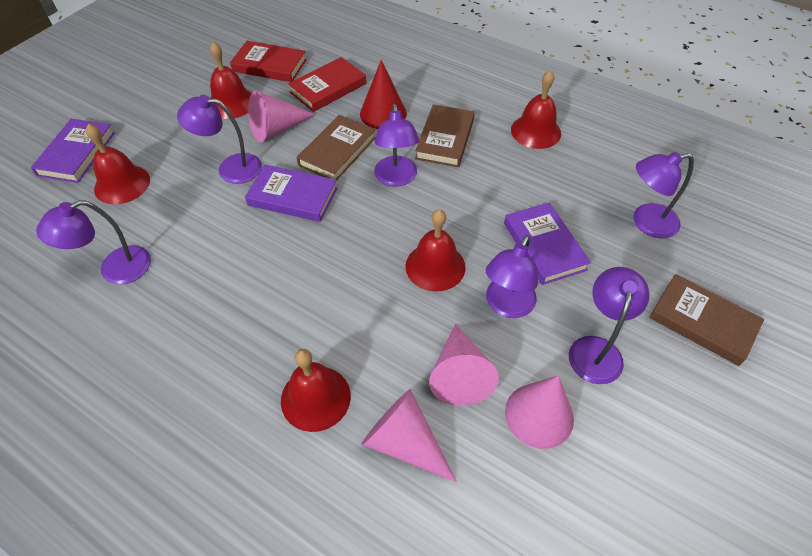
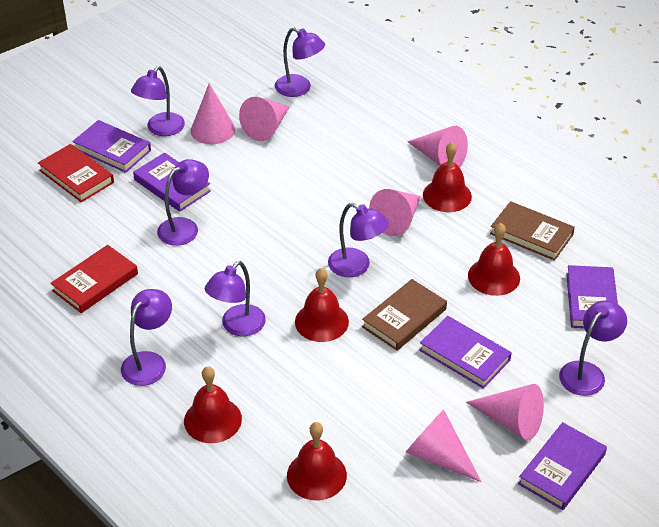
brown book: [297,115,376,181] [415,104,475,167] [649,274,764,366] = 3 -> [362,279,447,351] [490,201,575,261] = 2
pink cone: [248,91,316,142] [362,389,457,482] [429,324,499,406] [505,375,574,449] = 4 -> [191,83,235,144] [239,97,290,141] [369,189,421,236] [406,409,481,482] [407,126,468,167] [466,384,544,440] = 6
purple book: [31,119,115,183] [245,165,337,222] [504,202,591,285] = 3 -> [72,120,151,173] [133,152,211,212] [419,316,512,389] [518,422,607,510] [566,265,618,328] = 5
purple lamp: [36,200,151,284] [177,95,262,184] [374,104,419,187] [486,235,538,318] [569,267,650,384] [634,152,694,238] = 6 -> [121,289,172,386] [131,66,185,136] [157,159,209,246] [205,261,266,336] [275,27,325,97] [328,203,389,277] [559,301,627,396] = 7
red cone: [360,60,407,129] = 1 -> none = 0

